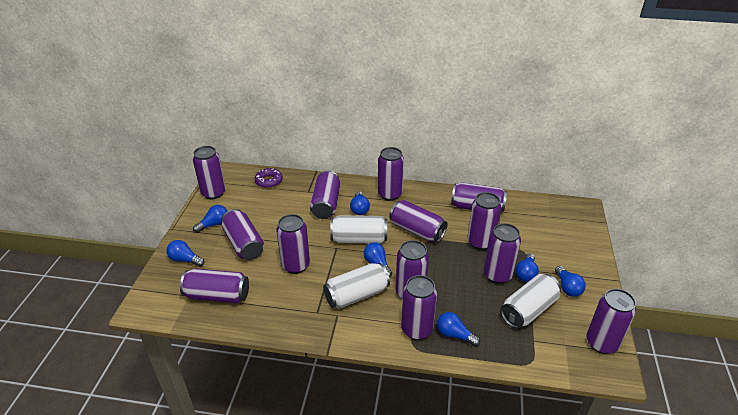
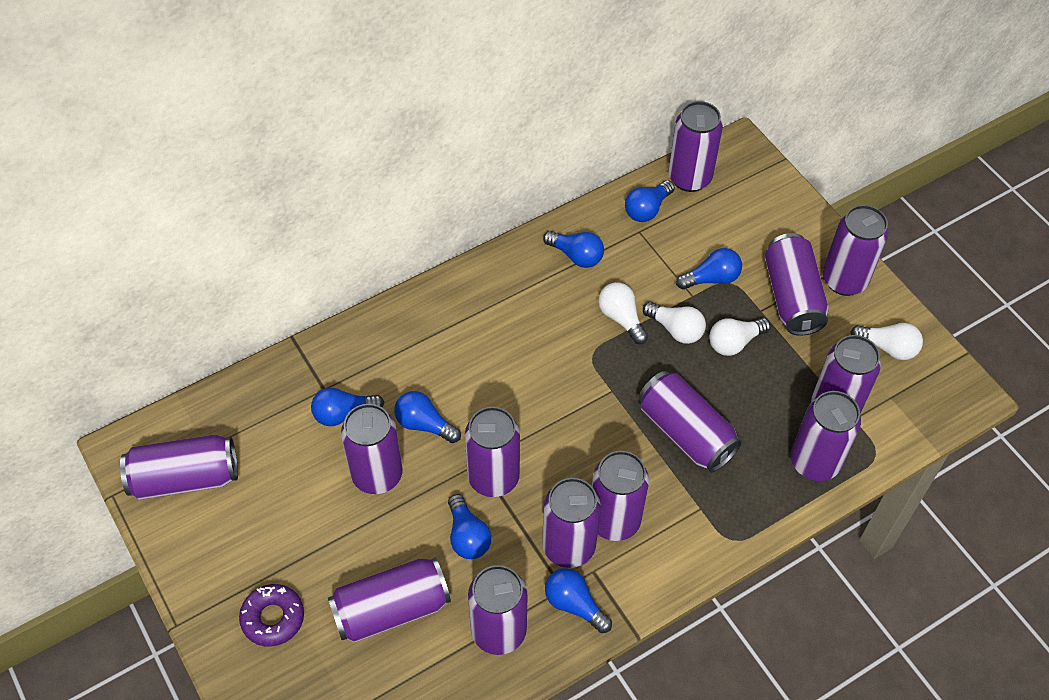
white can: [323,263,390,309] [330,215,387,244] [500,274,561,329] = 3 -> none = 0
white light bulb: none = 0 -> [598,282,648,344] [643,302,706,344] [709,318,771,356] [850,323,923,360] = 4

